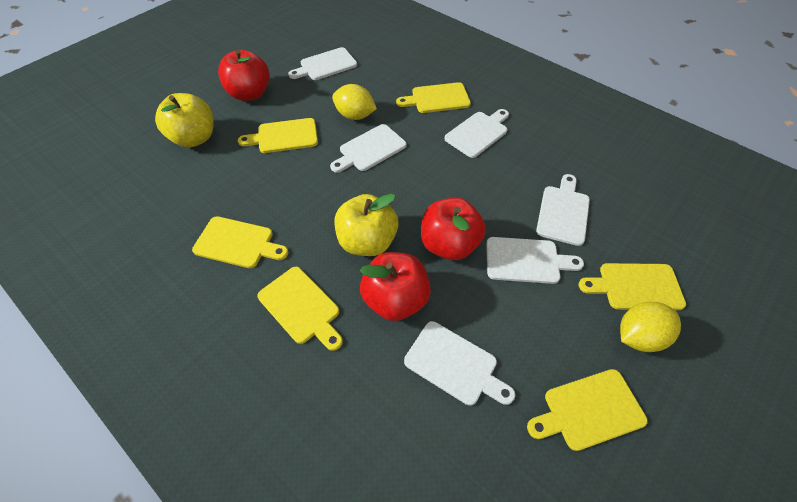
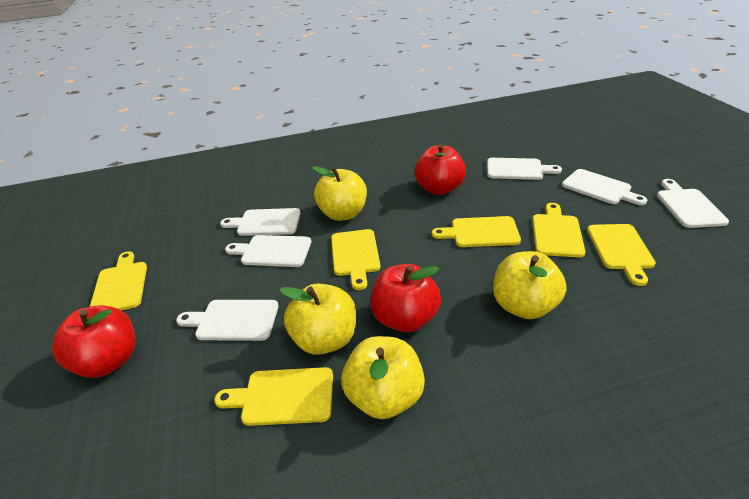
yellow apple: [155,93,214,147] [335,194,398,256] = 2 -> [279,283,356,355] [312,166,367,221] [341,336,425,419] [493,251,567,319] = 4
yellow lemon: [332,84,377,120] [620,302,681,352] = 2 -> none = 0

